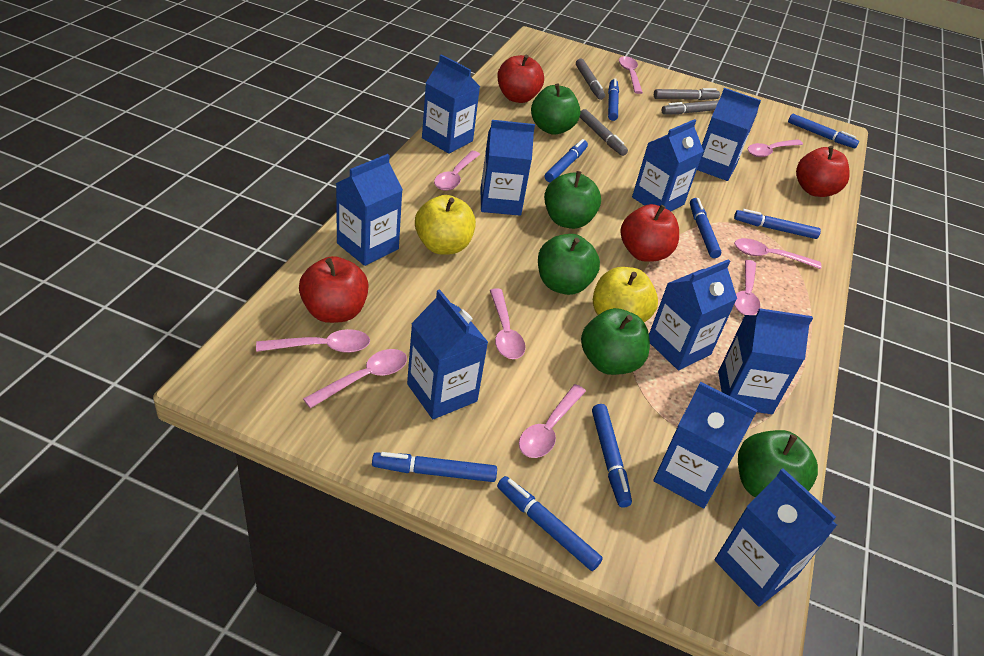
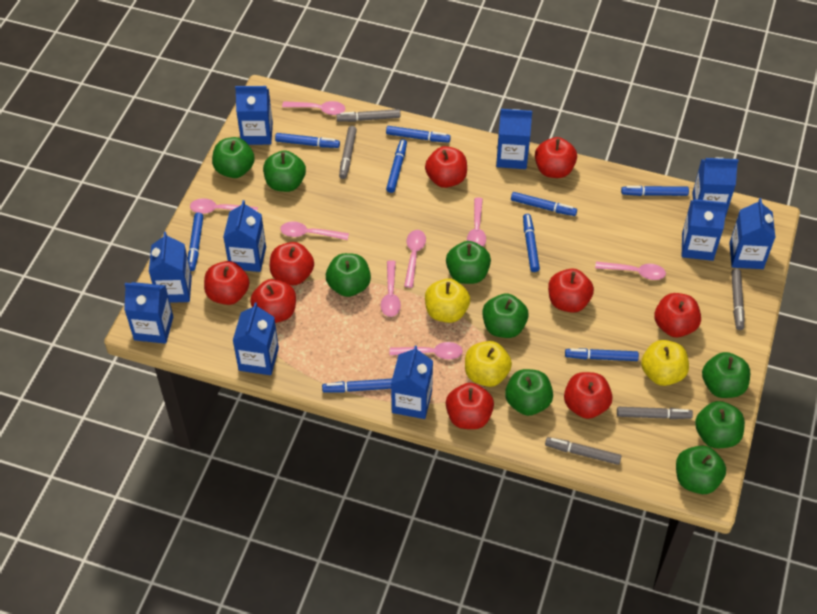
blue marker: [372,452,497,482] [497,476,603,571] [545,139,588,182] [592,404,632,508] [608,78,619,121] [690,198,722,258] [734,209,821,239] [788,114,859,148] = 8 -> [188,212,203,271] [275,133,340,148] [322,379,392,393] [386,126,451,143] [386,139,407,193] [511,192,577,216] [523,214,540,272] [565,348,639,361] [621,186,689,196] = 9
green apple: [531,83,581,135] [538,234,600,295] [544,171,601,229] [581,308,650,375] [738,430,818,497] = 5 -> [212,137,255,178] [263,150,306,192] [326,253,371,297] [446,241,491,284] [482,293,528,338] [505,369,553,416] [676,445,726,494] [695,401,745,448] [702,352,750,398] = 9
grey marker: [576,58,605,100] [580,109,628,156] [654,88,720,100] [662,100,719,114] = 4 -> [336,109,401,122] [339,126,357,179] [545,437,621,465] [617,407,693,419] [731,268,745,330] = 5
pink spoon: [256,329,370,353] [303,349,407,408] [434,151,480,191] [490,289,526,359] [519,384,586,458] [619,56,643,94] [734,238,822,269] [734,260,760,315] [748,139,803,157] = 9 -> [190,198,258,214] [280,222,349,240] [282,101,345,115] [381,260,401,317] [390,342,463,360] [404,230,426,288] [467,198,486,247] [595,262,666,280] = 8
red apple: [299,256,369,323] [497,55,544,103] [621,204,679,262] [796,146,850,197] = 4 -> [204,261,249,305] [250,279,296,323] [270,242,314,285] [425,146,467,188] [446,383,494,429] [535,137,577,178] [548,268,594,313] [564,372,613,419] [654,293,701,337] = 9
yellow apple: [415,195,476,255] [593,267,658,322] = 2 -> [425,279,470,323] [465,341,512,387] [641,340,689,386] = 3

